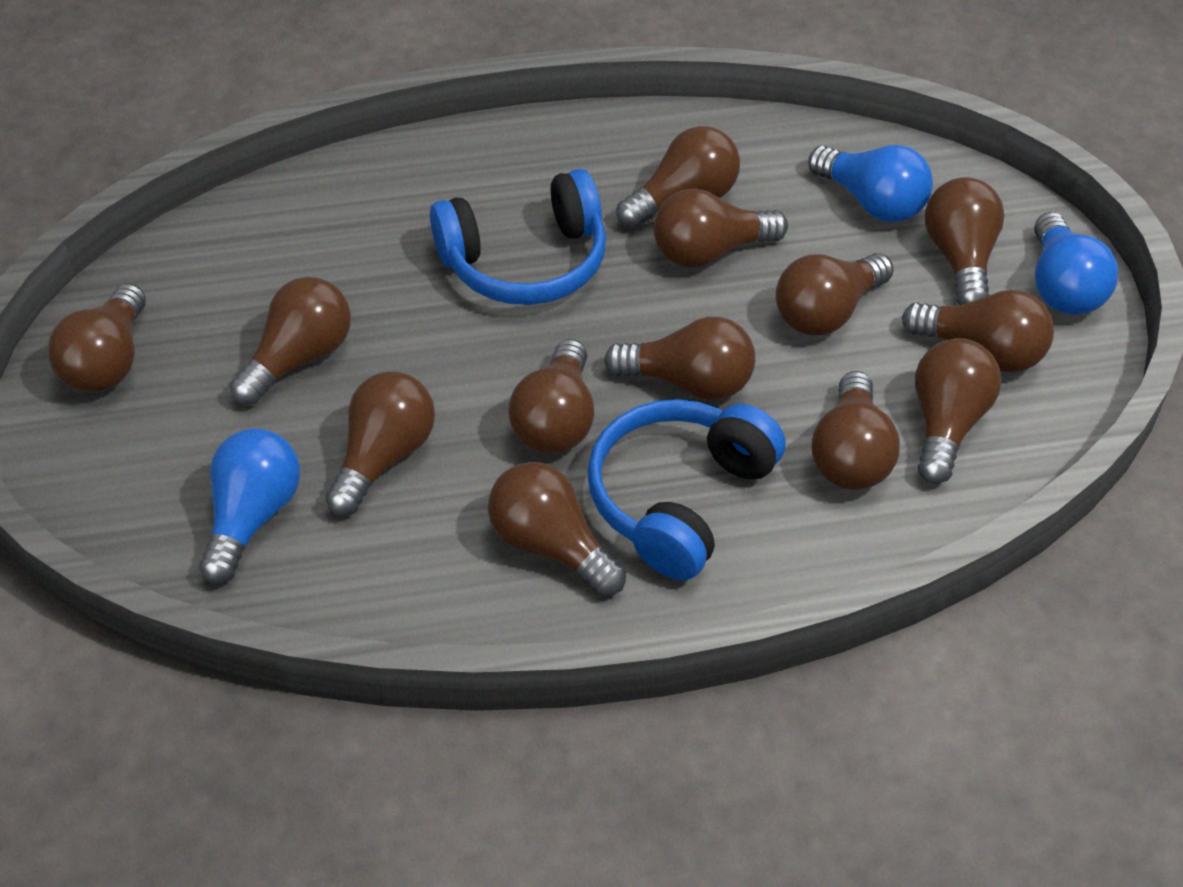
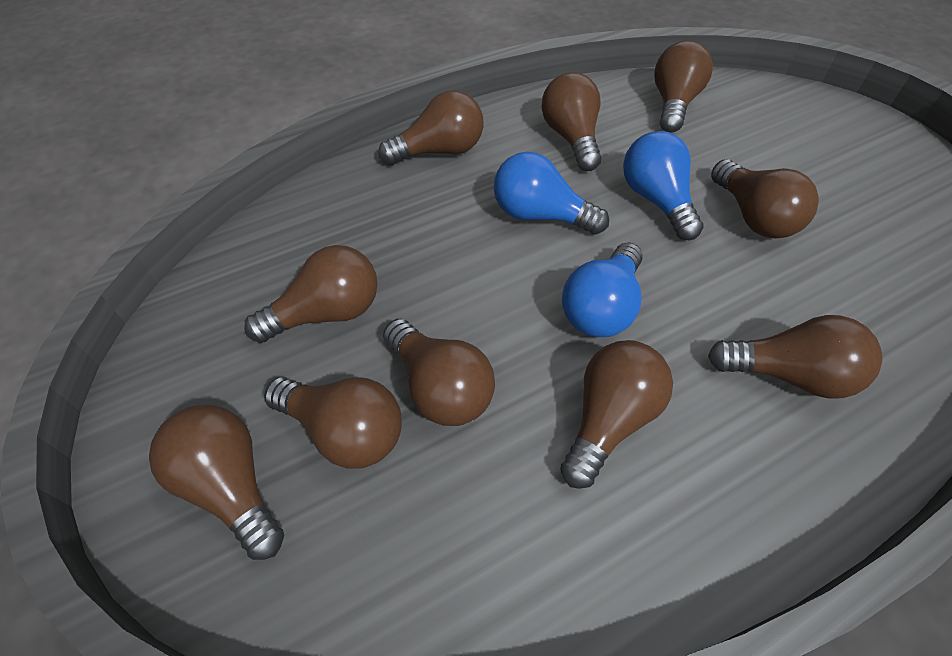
blue headphones: [430,169,606,305] [587,399,786,580] = 2 -> none = 0
brown light bulb: [48,283,146,392] [230,277,351,405] [325,371,435,516] [488,462,626,596] [508,339,594,454] [604,317,755,400] [616,126,740,228] [654,189,788,267] [776,253,894,335] [812,371,900,490] [902,290,1054,373] [915,338,1001,484] [925,177,1005,305] = 13 -> [149,405,284,560] [244,245,378,343] [264,377,402,469] [378,90,483,165] [383,319,495,426] [541,72,602,171] [560,340,673,489] [654,40,713,132] [708,315,883,399] [711,159,819,238] = 10

